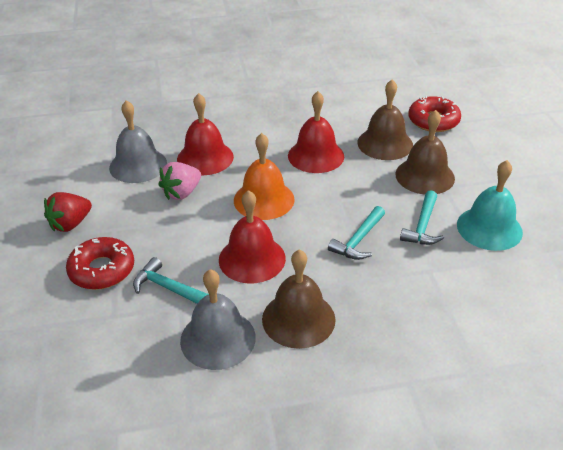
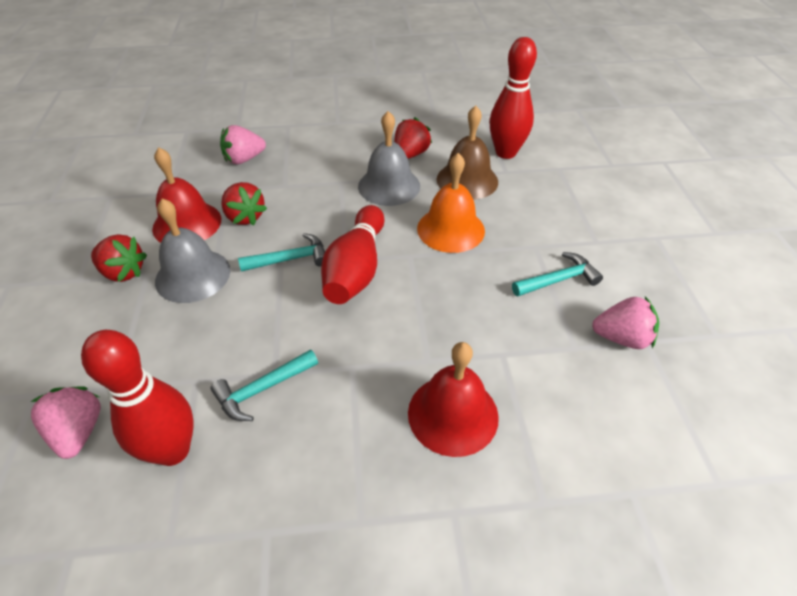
brown bell: [262,249,336,349] [358,79,413,160] [395,110,455,195] = 3 -> [436,106,498,200] = 1
pink strawberry: [158,162,201,200] = 1 -> [31,386,101,459] [220,125,266,164] [592,296,659,349] = 3
red bell: [177,93,234,175] [219,190,286,283] [288,91,344,173] = 3 -> [152,147,221,243] [408,342,499,457] = 2
red bowling pin: none = 0 -> [81,330,194,466] [321,205,384,304] [490,37,537,159] = 3
red donut: [66,237,134,290] [408,96,461,132] = 2 -> none = 0
red strawberry: [44,192,92,232] = 1 -> [91,234,147,282] [221,182,267,225] [394,117,432,159] = 3
turquoise bell: [457,160,523,251] = 1 -> none = 0

